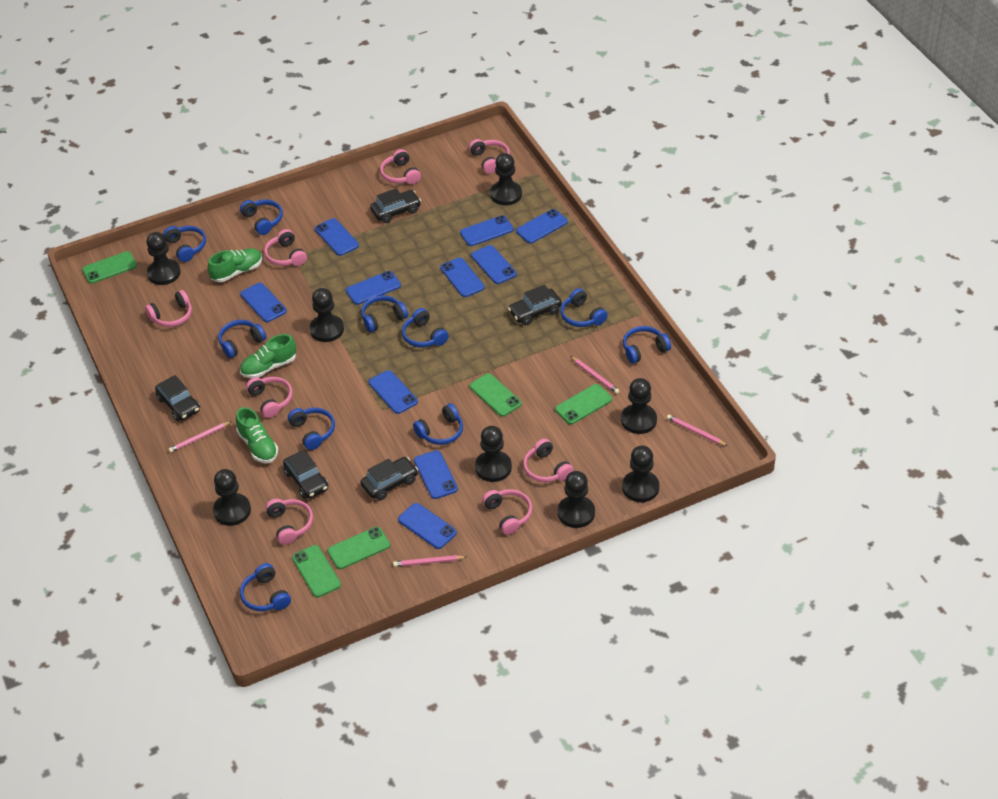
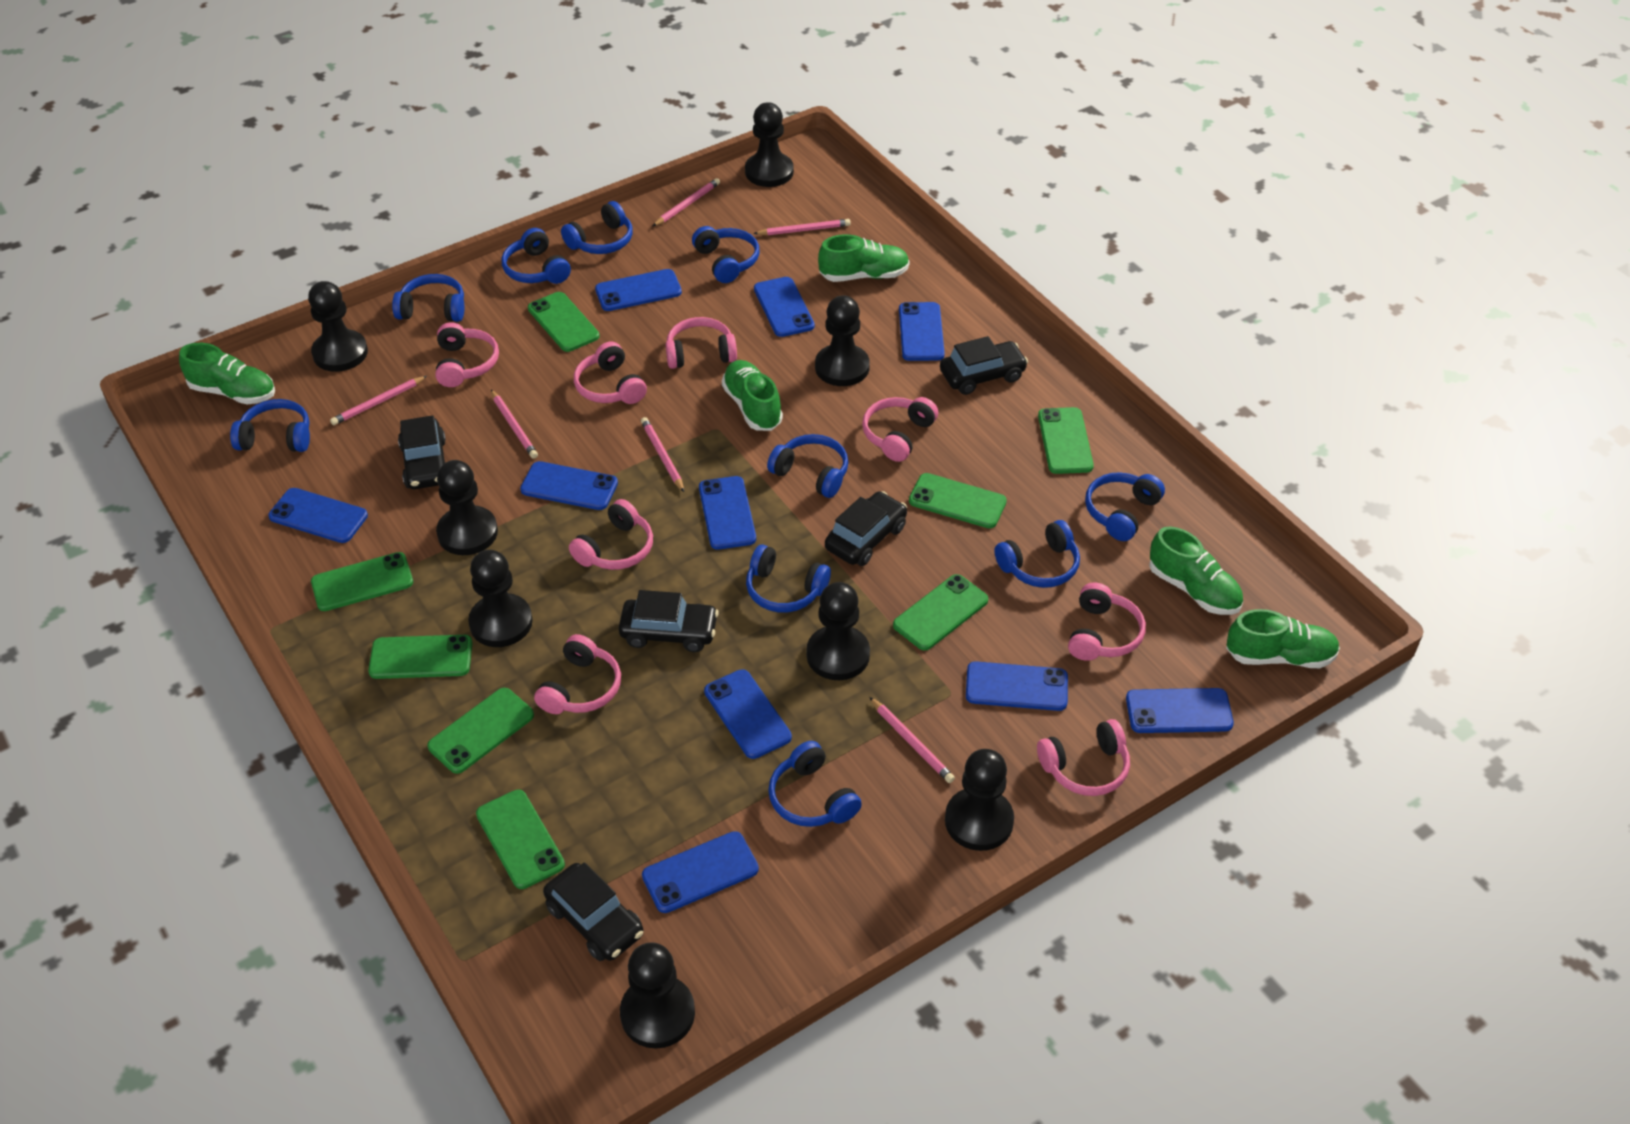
green phone: [82,251,137,284] [292,545,341,598] [327,527,390,569] [469,373,522,417] [555,384,612,424] = 5 -> [311,552,413,611] [368,635,473,679] [427,688,534,774] [476,790,565,889] [528,292,600,352] [893,574,988,651] [909,473,1007,528] [1038,407,1094,474] = 8
green shoe: [208,248,263,282] [236,407,278,463] [240,334,296,378] = 3 -> [179,343,275,404] [722,360,783,431] [818,234,910,282] [1149,526,1243,615] [1226,609,1340,668] = 5
pink pencil: [168,421,232,453] [393,555,466,567] [570,356,619,394] [667,415,728,446] = 4 -> [330,376,427,425] [491,390,538,459] [641,417,684,492] [653,178,720,226] [753,219,851,235] [870,697,955,783] = 6

